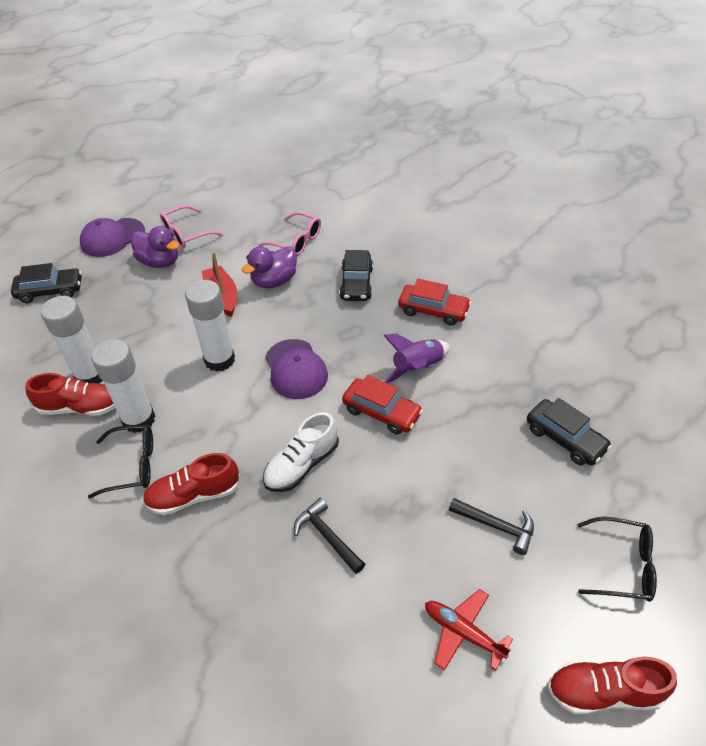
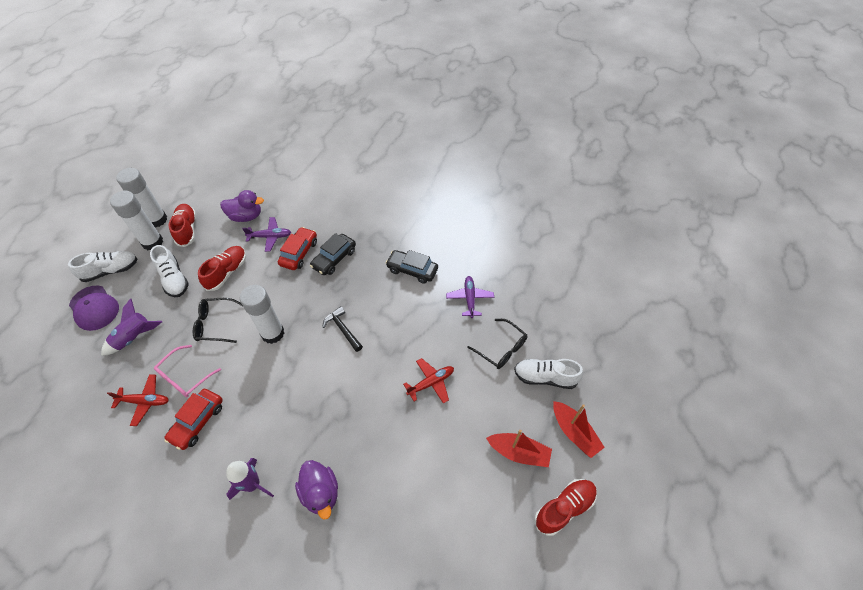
black car: [11,263,82,303] [339,250,373,301] [527,398,612,466] = 3 -> [310,233,356,275] [386,250,438,284] = 2
black hammer: [294,498,365,574] [449,498,534,555] = 2 -> [322,306,363,352] = 1
pink glasses: [160,205,223,248] [258,212,321,256] = 2 -> [154,345,221,398] = 1
purple cap: [80,218,145,257] [265,339,328,399] = 2 -> [69,286,119,331] = 1
purple plane: none = 0 -> [242,217,291,252] [446,276,494,318] = 2
purple rocket: [384,334,450,383] = 1 -> [101,298,162,356] [226,458,274,500] = 2
red boat: [202,251,237,317] = 1 -> [486,430,552,467] [553,401,605,458] = 2
red plane: [425,589,513,671] = 1 -> [107,374,169,426] [403,358,454,404] = 2
white shoe: [263,412,339,492] = 1 -> [68,251,138,282] [150,245,189,297] [514,359,583,389] = 3

